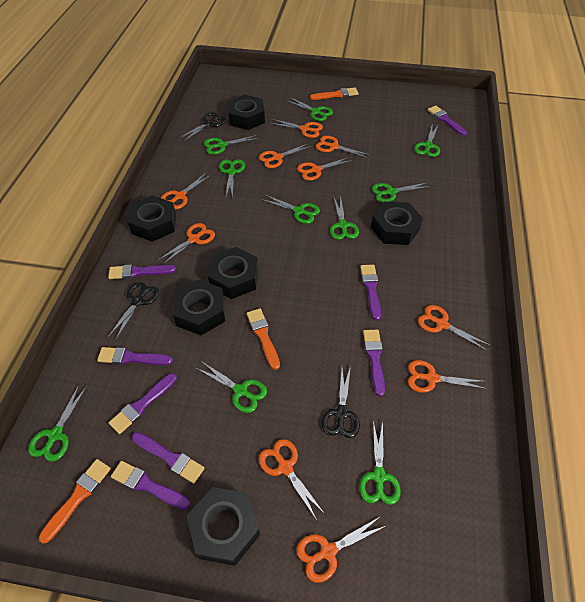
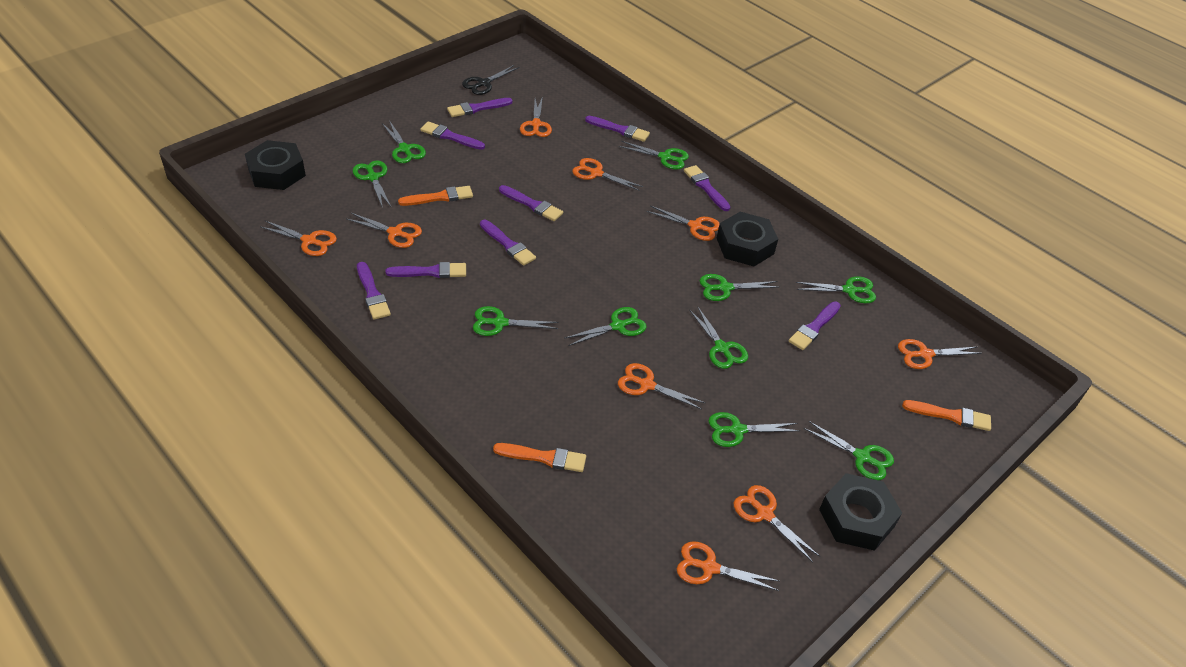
black nut: [128,195,176,242] [173,280,225,335] [187,487,260,566] [208,247,258,299] [228,94,265,130] [371,201,423,245] = 6 -> [245,140,306,190] [717,212,778,266] [819,473,902,551] = 3
black scissors: [108,282,159,340] [180,112,226,141] [322,366,360,438] = 3 -> [462,65,519,95] = 1
orange scissors: [157,223,215,265] [161,173,211,209] [259,143,312,168] [259,439,325,520] [270,119,323,138] [296,516,386,583] [297,157,352,181] [316,136,370,158] [408,360,487,393] [418,305,491,351] = 10 -> [261,221,337,256] [347,213,422,248] [520,96,552,137] [572,158,643,191] [618,363,705,410] [646,206,720,241] [677,541,779,591] [734,485,820,562] [898,339,982,369] = 9
purple brush: [97,347,173,365] [108,264,176,279] [109,374,177,434] [111,461,190,510] [132,432,205,484] [360,265,381,320] [363,330,385,396] [428,106,467,136] = 8 -> [357,262,391,320] [385,262,466,278] [420,121,485,150] [447,98,513,117] [480,220,536,266] [499,185,563,221] [585,116,650,142] [684,165,731,211] [789,301,841,350] = 9

